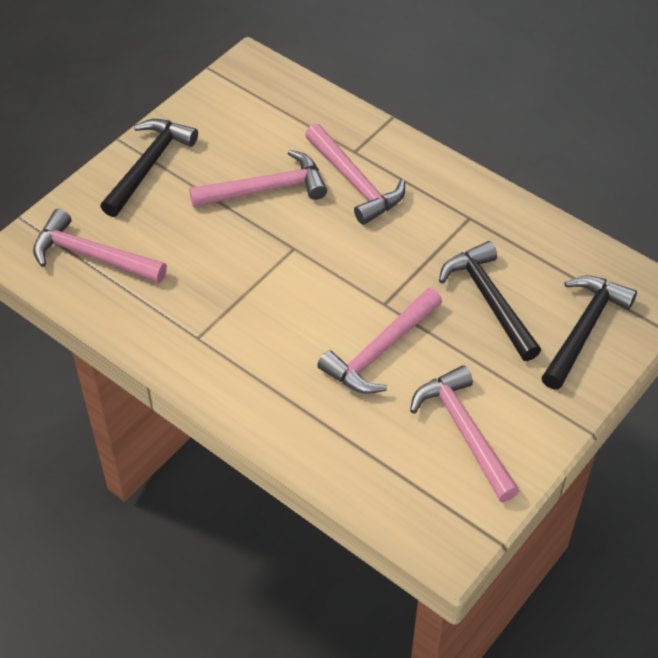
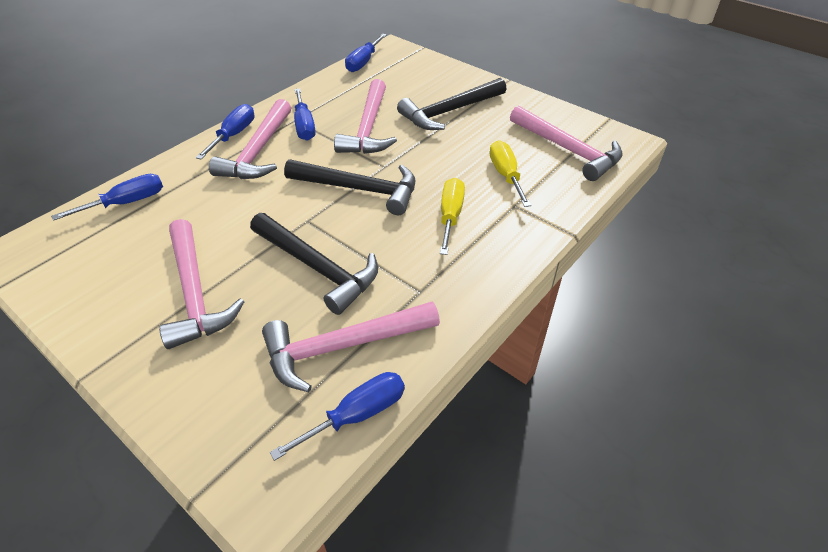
blue screwdriver: none = 0 -> [51,174,163,221] [196,104,255,159] [270,372,405,461] [294,89,316,141] [345,34,387,72] = 5
yellow screwdriver: none = 0 -> [440,178,465,255] [489,140,531,207] = 2

